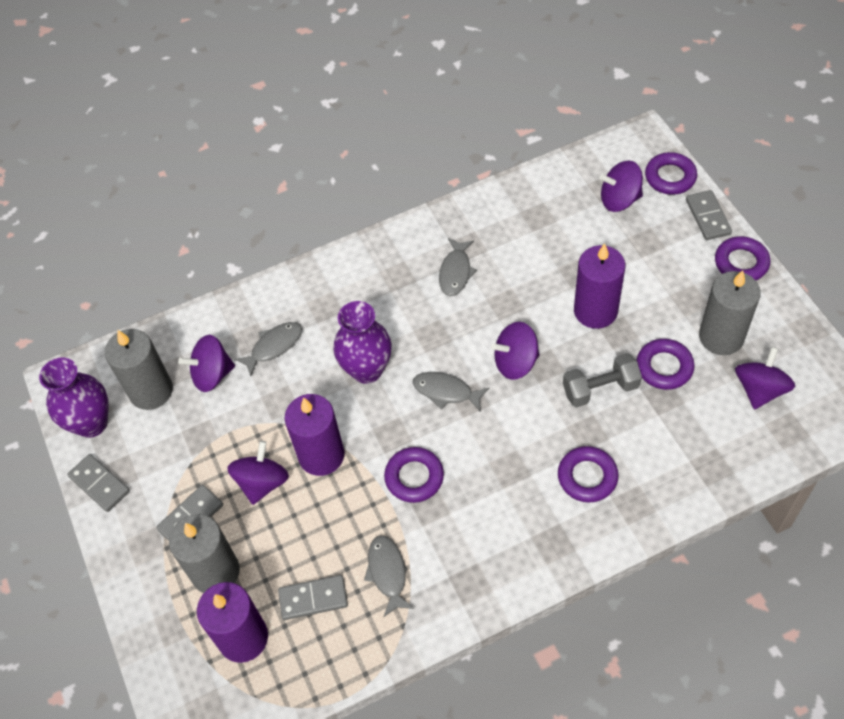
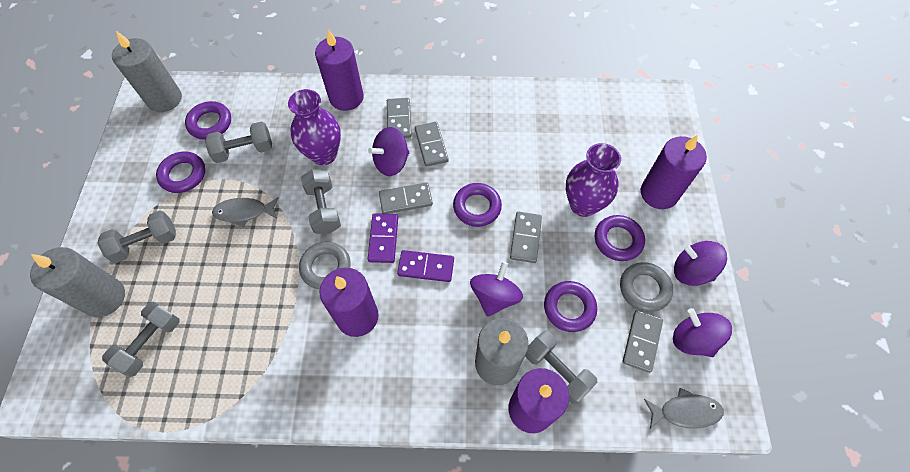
grey domino: [67,454,130,512] [156,485,223,541] [278,575,348,620] [686,190,732,240] = 4 -> [379,183,433,214] [387,98,412,138] [415,122,449,167] [510,212,542,263] [623,310,663,373] = 5
grey dumbbell: [563,353,642,407] = 1 -> [97,210,176,263] [102,302,180,377] [205,122,272,163] [301,169,341,234] [525,330,598,404] = 5
grey fish: [234,322,302,376] [364,536,414,617] [413,372,489,412] [439,238,477,296] = 4 -> [212,197,279,228] [644,388,724,429] = 2
grey ring: none = 0 -> [299,241,351,289] [620,262,673,312] = 2
purple candle: [197,582,268,663] [285,394,344,476] [574,243,625,329] = 3 -> [315,29,364,111] [319,268,379,337] [509,368,569,433] [641,135,707,209] = 4
purple domino: none = 0 -> [368,213,398,263] [397,250,454,282] = 2
purple spinning top: [178,335,235,392] [227,441,289,505] [491,322,540,380] [599,161,643,212] [735,347,795,409] = 5 -> [368,127,409,176] [470,262,523,317] [673,308,732,357] [674,241,727,286] = 4

